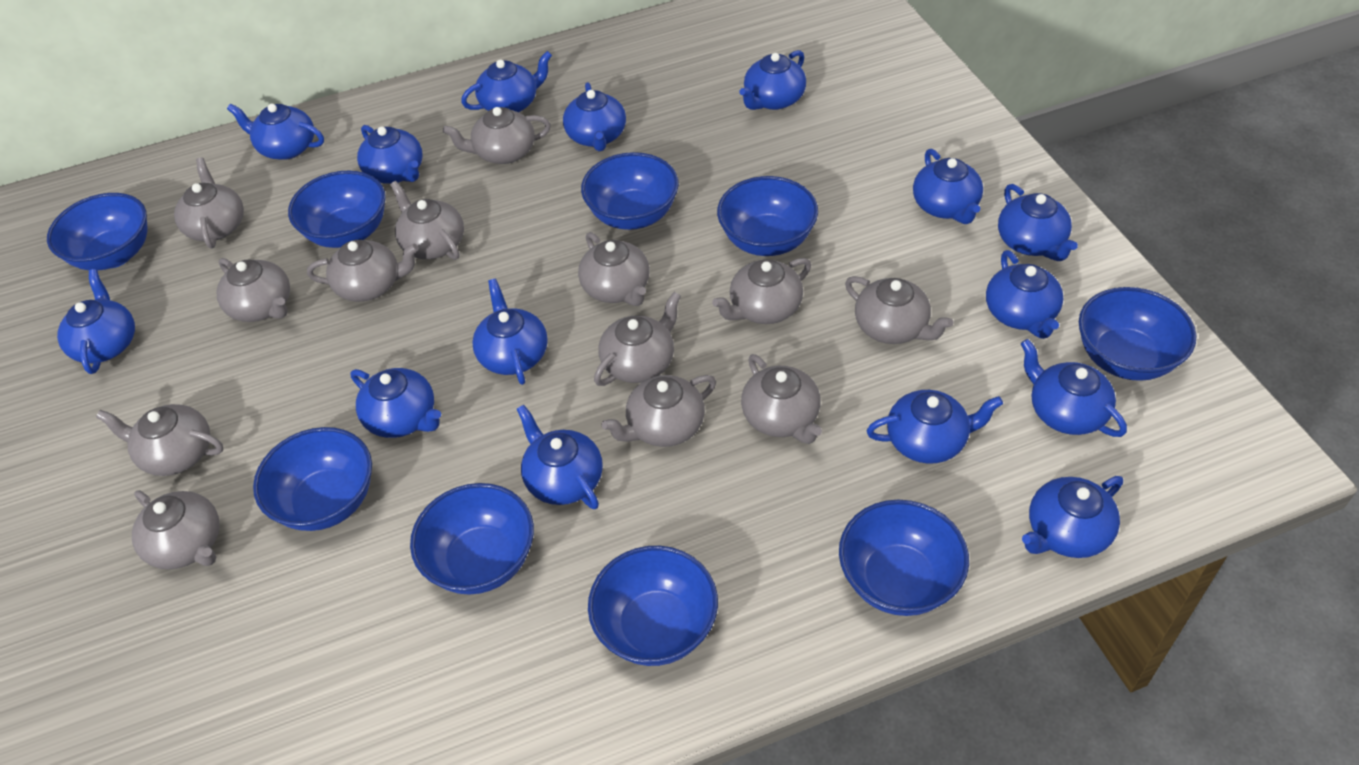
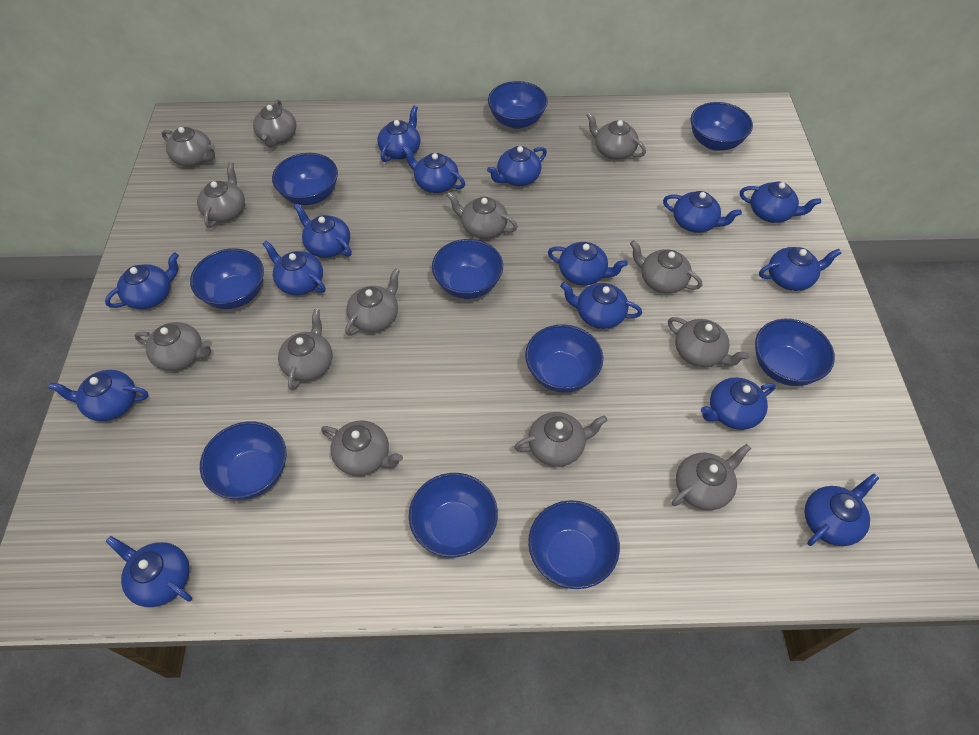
blue bowl: [47,193,148,271] [253,427,372,531] [288,171,386,248] [410,483,534,595] [581,152,679,230] [588,546,718,666] [717,176,818,256] [839,500,969,616] [1079,287,1196,381] = 9 -> [190,248,264,309] [200,421,286,500] [272,153,338,205] [409,473,498,557] [432,239,503,299] [488,81,548,129] [525,324,603,393] [528,500,620,589] [691,102,753,151] [755,319,835,386] = 10

